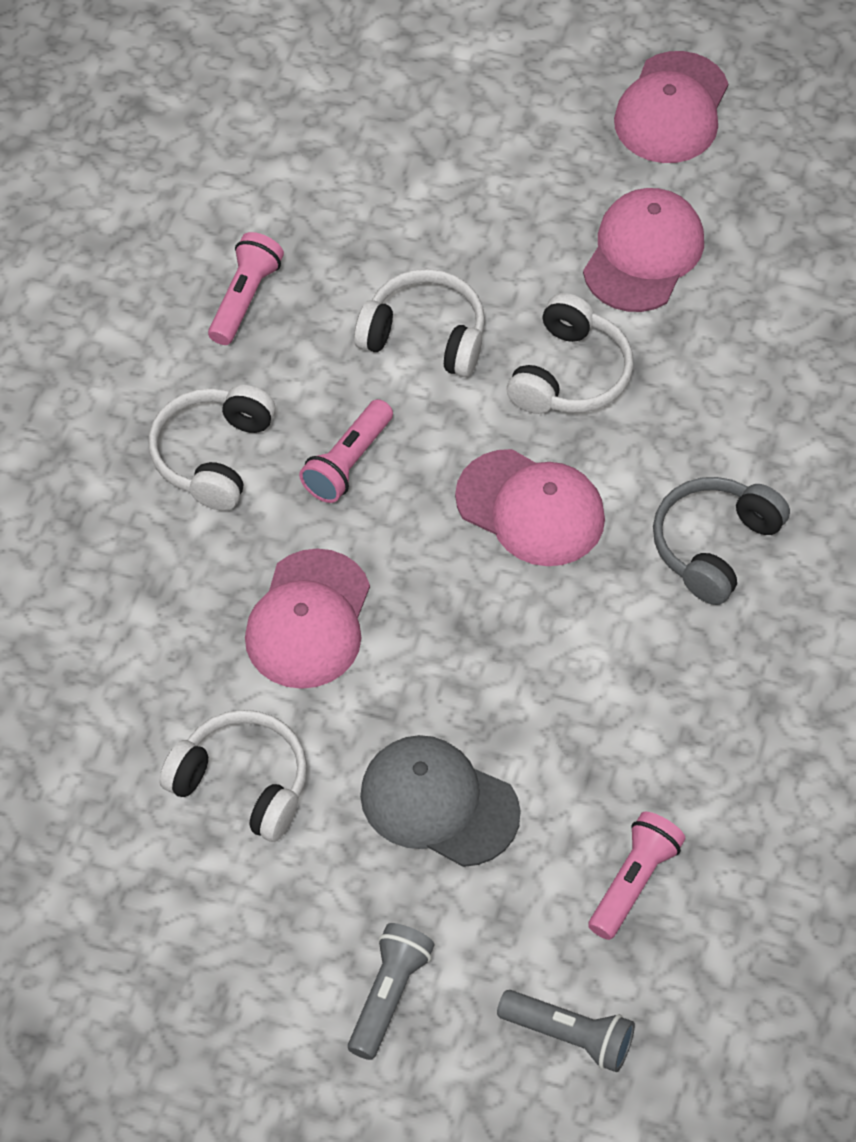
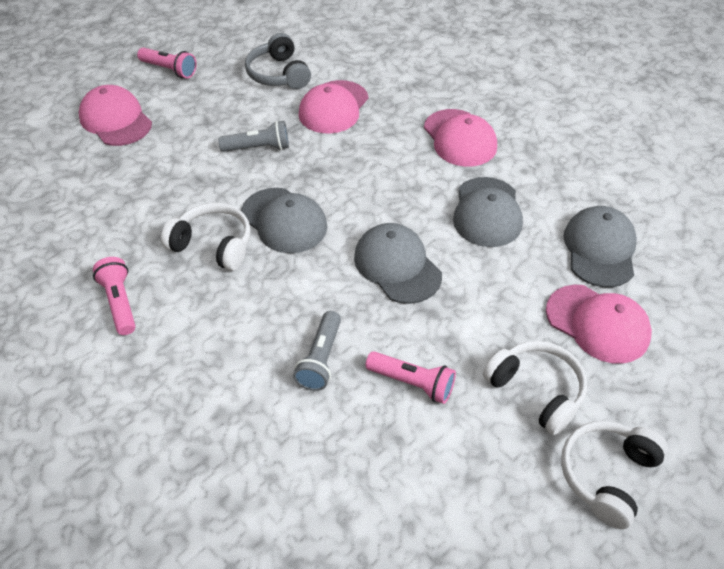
grey cap: [360,735,521,867] = 1 -> [241,188,327,253] [354,223,442,304] [453,177,523,247] [564,206,637,287] = 4
white headphones: [148,385,275,511] [159,710,307,842] [354,269,485,377] [507,293,633,414] = 4 -> [161,203,251,271] [483,341,587,435] [561,421,668,529] = 3

